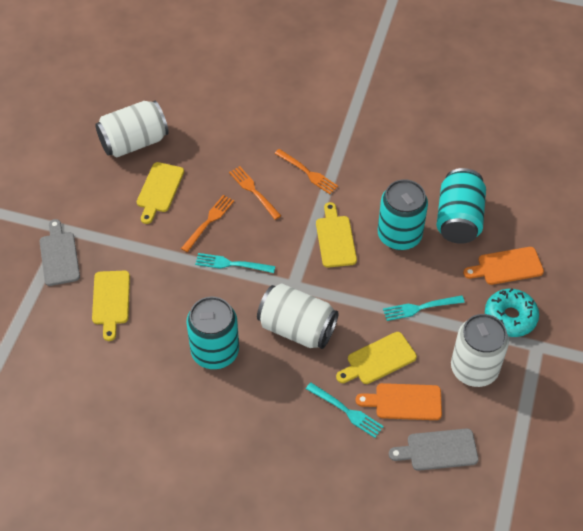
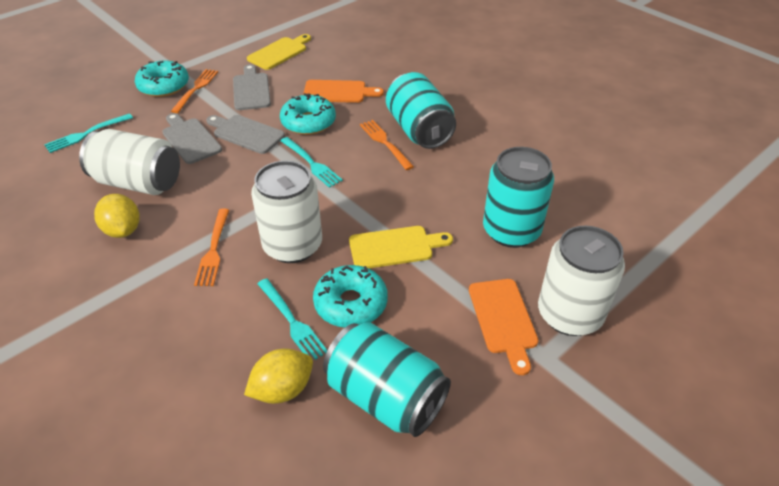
grey cutting board: [40,219,80,286] [389,429,479,471] = 2 -> [162,113,222,164] [206,115,285,154] [233,64,271,110] = 3
turquoise donut: [485,288,539,337] = 1 -> [135,60,189,97] [280,93,336,135] [313,265,388,328] = 3
yellow cutting board: [92,271,130,341] [137,162,184,224] [316,202,357,268] [336,332,417,384] = 4 -> [247,34,311,70] [349,226,453,268] = 2
yellow lemon: none = 0 -> [94,194,140,238] [244,348,313,404] = 2

